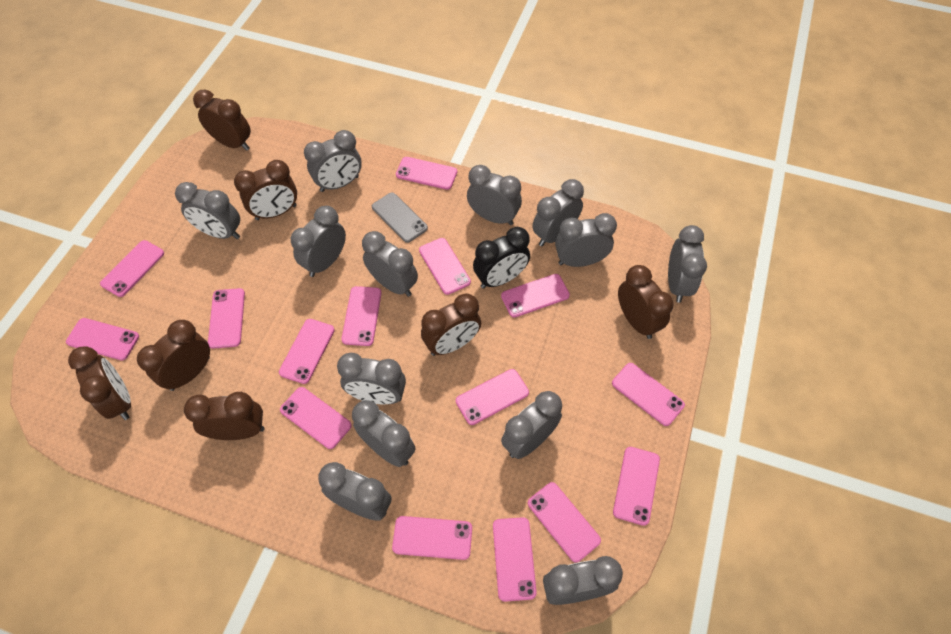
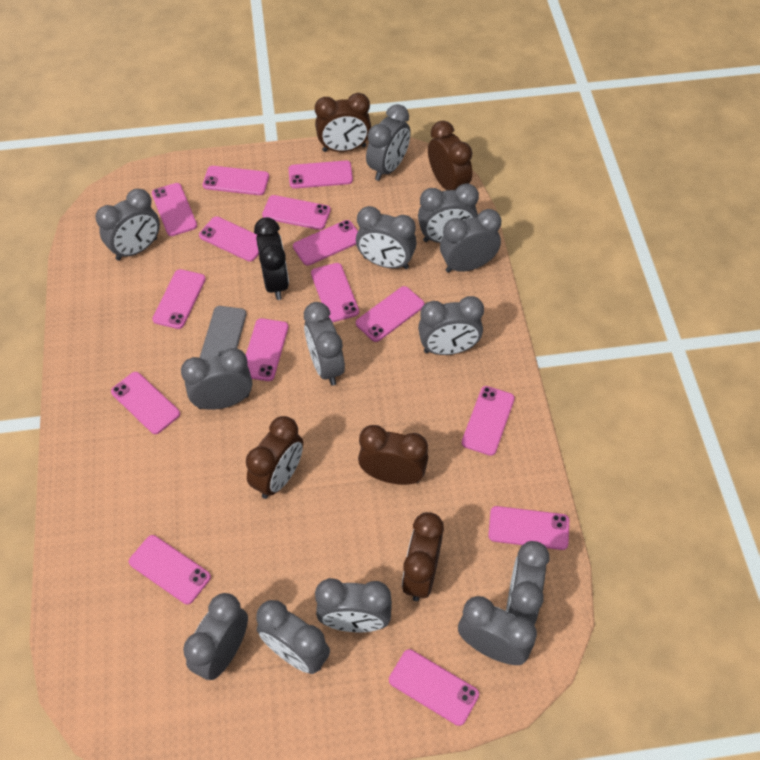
brown clock: [68,346,131,420] [137,320,210,391] [184,392,265,440] [193,90,251,151] [234,160,297,220] [421,293,481,356] [618,265,674,339] = 7 -> [246,416,303,499] [315,93,371,152] [358,425,428,485] [402,512,444,601] [428,121,472,190] = 5

